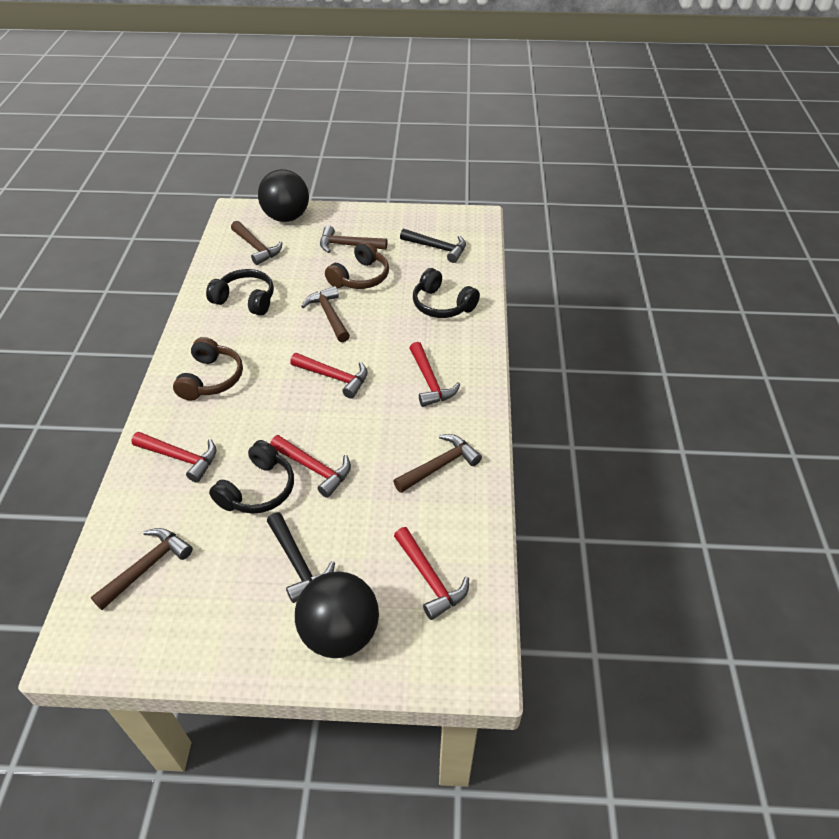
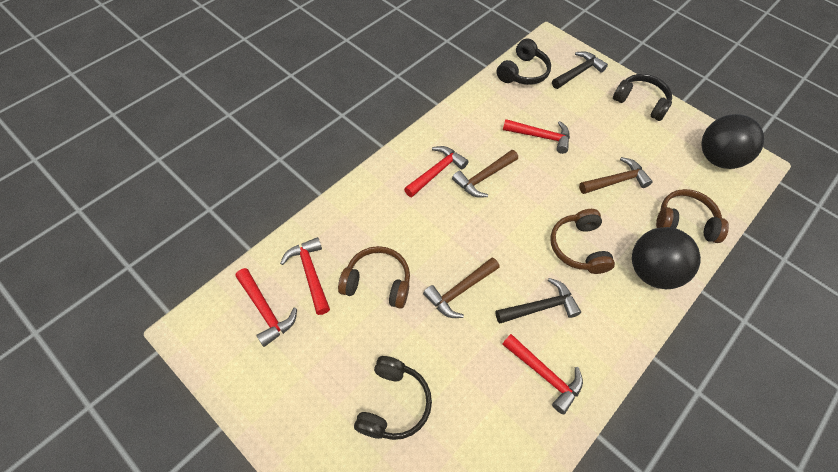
brown hammer: [91,528,193,610] [231,221,282,265] [301,286,350,342] [320,225,387,253] [393,434,482,493] = 5 -> [423,257,500,318] [452,150,518,198] [579,157,653,194] = 3
brown headphones: [173,337,243,400] [325,241,389,289] = 2 -> [338,246,410,309] [550,209,615,274] [656,189,729,243] = 3

